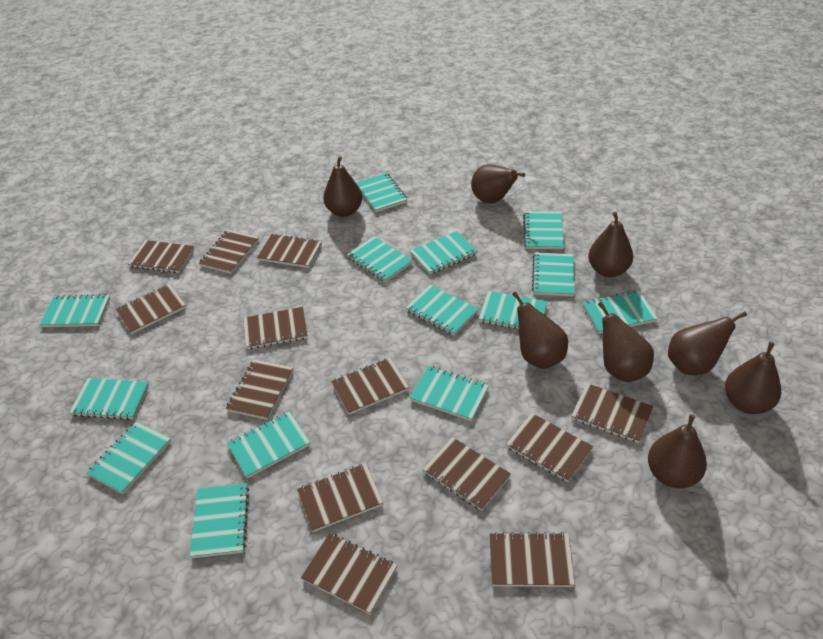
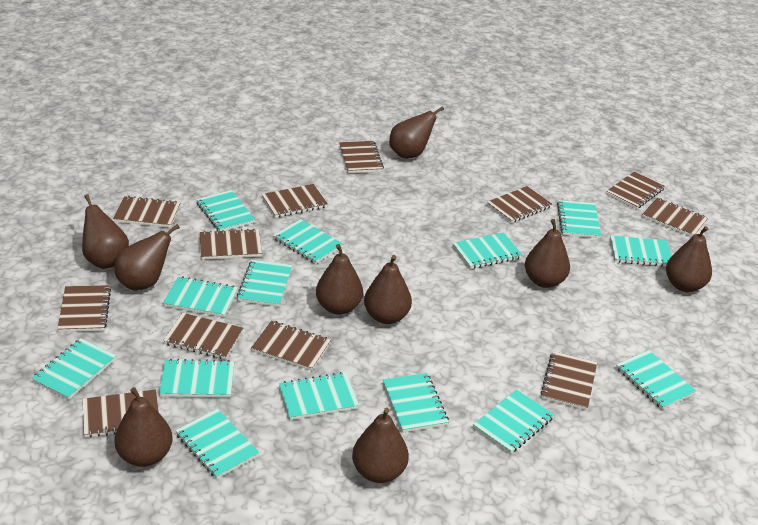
brown notebook: [116,284,186,334] [128,240,194,273] [199,230,259,274] [226,359,293,420] [243,307,308,349] [257,234,322,268] [297,463,383,532] [301,533,397,615] [331,358,409,415] [423,437,511,511] [489,532,575,587] [506,413,593,482] [571,383,654,443] = 13 -> [58,285,111,332] [82,389,159,438] [113,196,180,228] [163,313,243,360] [199,229,262,260] [251,321,331,371] [262,184,328,218] [339,141,384,173] [487,186,552,223] [540,351,597,410] [606,171,665,209] [642,198,708,237] = 12
brown pear: [323,156,362,217] [471,164,525,203] [512,292,568,369] [588,211,633,277] [598,302,654,382] [648,414,707,488] [668,311,747,375] [725,342,781,414] = 8 -> [82,194,129,269] [114,224,180,291] [114,387,172,467] [316,244,363,315] [352,408,409,483] [364,255,412,324] [389,106,444,159] [525,219,570,288] [666,226,712,292] = 9

